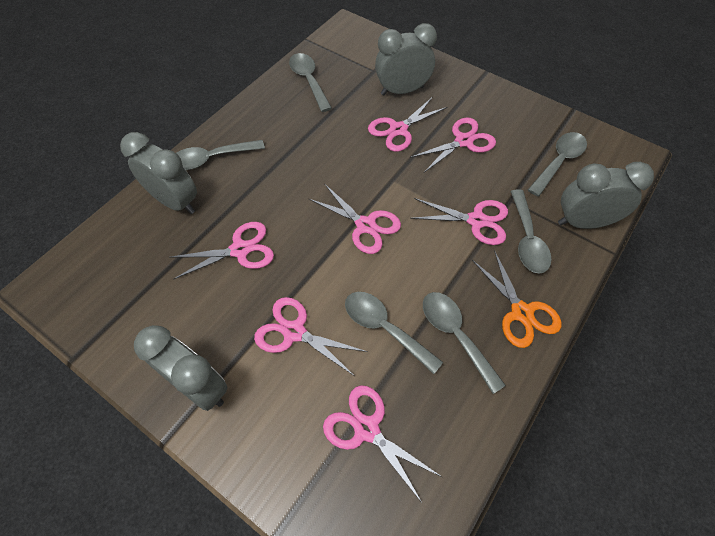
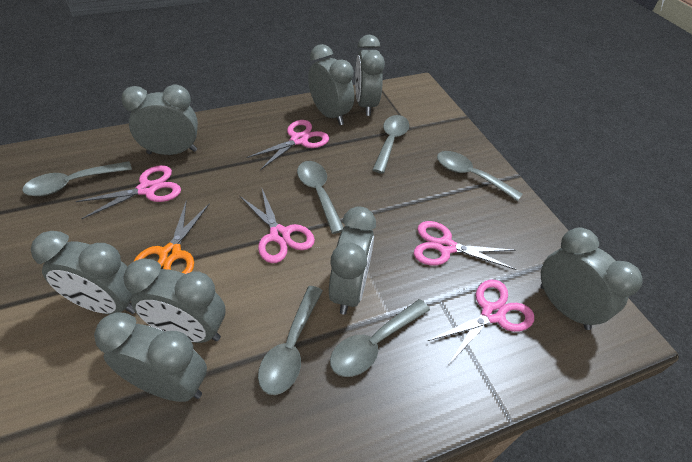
grey clock: [120,132,197,214] [134,325,228,411] [375,23,437,95] [558,162,654,229] = 4 -> [31,231,135,314] [94,312,207,402] [122,84,198,155] [123,258,225,343] [308,44,354,125] [329,206,376,315] [355,35,385,116] [541,228,643,330] = 8
pink scissors: [169,222,274,280] [254,297,368,376] [309,184,401,254] [323,385,442,503] [368,97,448,152] [410,118,496,172] [410,198,508,245] = 7 -> [76,165,181,219] [240,187,315,263] [246,120,329,170] [414,221,516,270] [428,280,534,365] = 5

